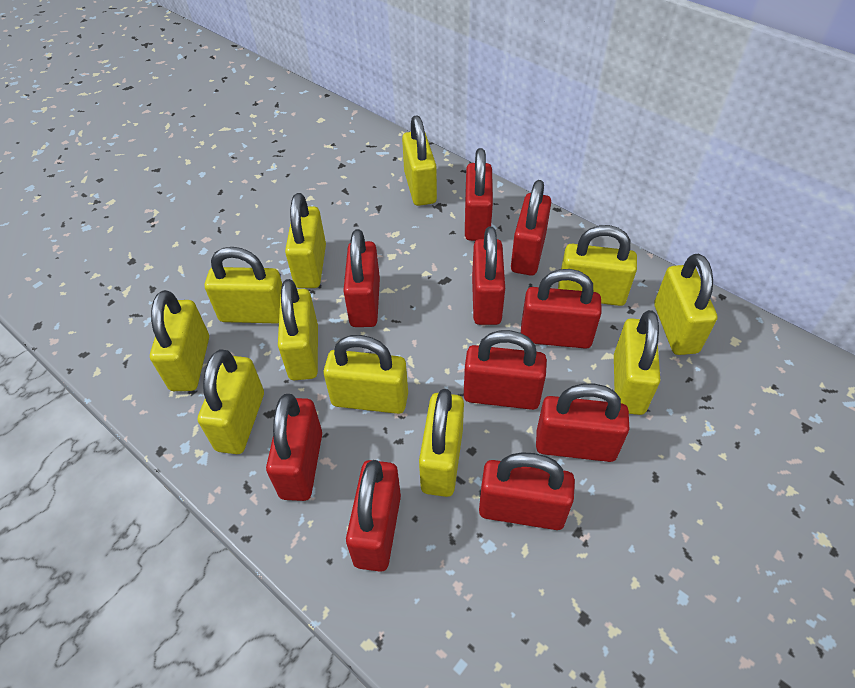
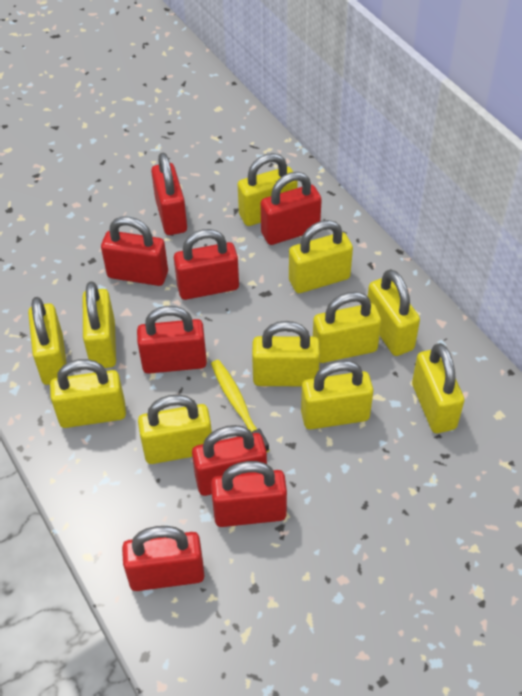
red padlock: [266,394,322,501] [343,229,380,327] [346,460,401,572] [464,330,547,410] [465,148,493,241] [472,227,505,325] [479,452,575,530] [511,180,551,276] [521,269,602,349] [536,384,629,462] = 10 -> [101,216,168,286] [122,526,204,591] [137,306,207,374] [151,153,187,235] [174,229,239,300] [192,425,267,496] [211,461,287,527] [260,172,322,245] = 8
yellow toothbrush: none = 0 -> [211,360,269,452] = 1

